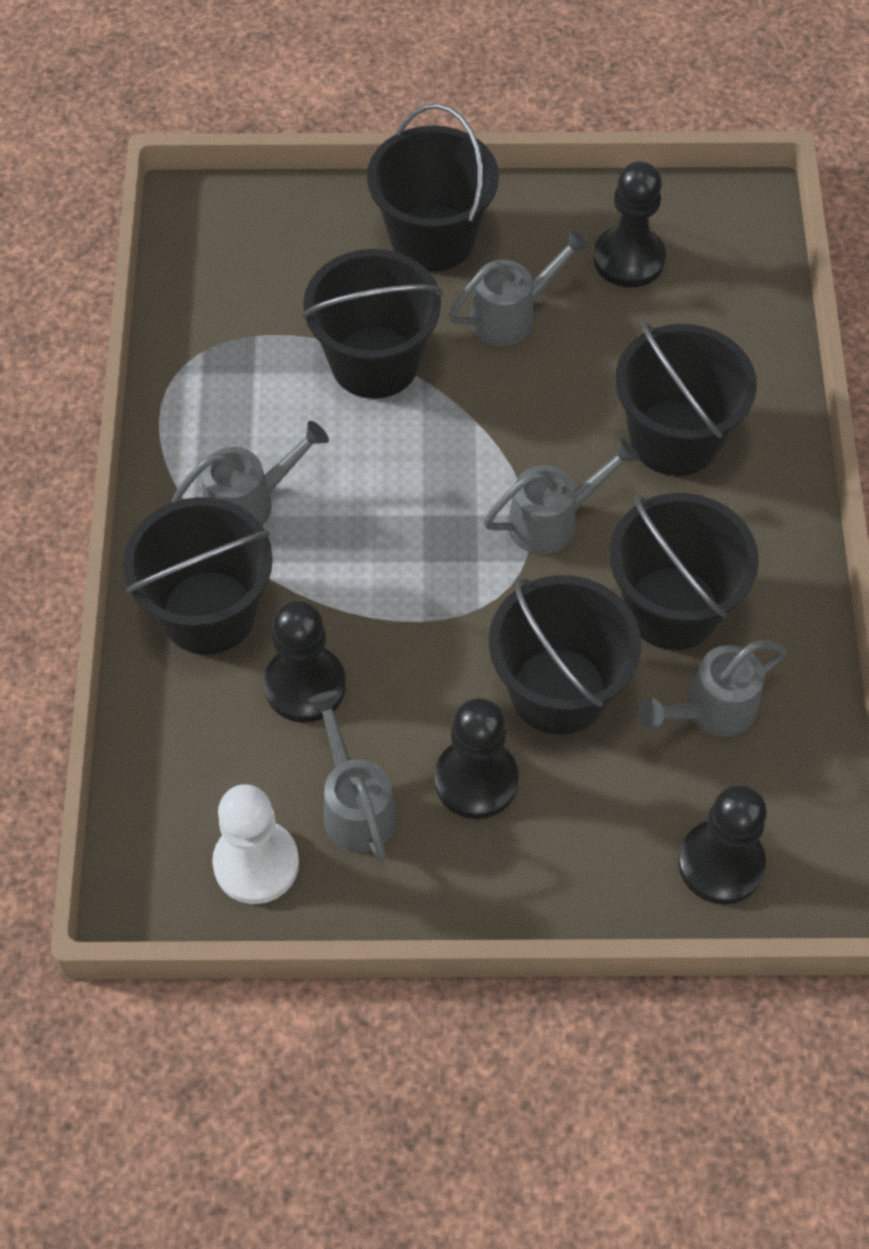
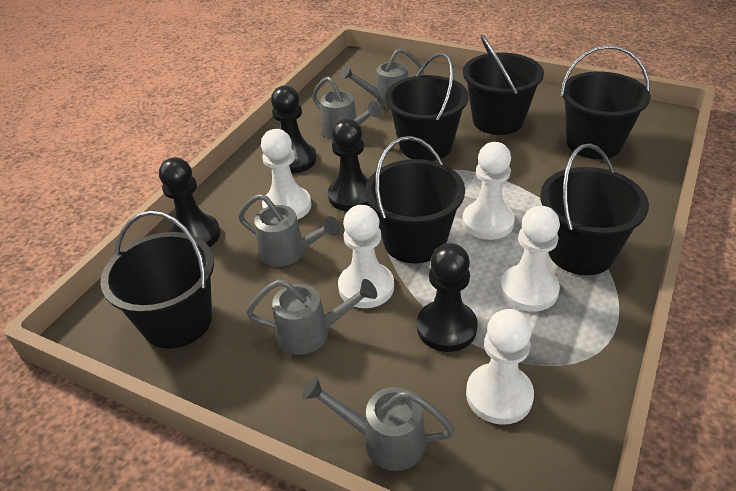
white pawn: [212,784,299,904] = 1 -> [261,129,311,220] [338,205,394,308] [462,142,515,240] [466,309,534,425] [500,206,560,312] = 5

